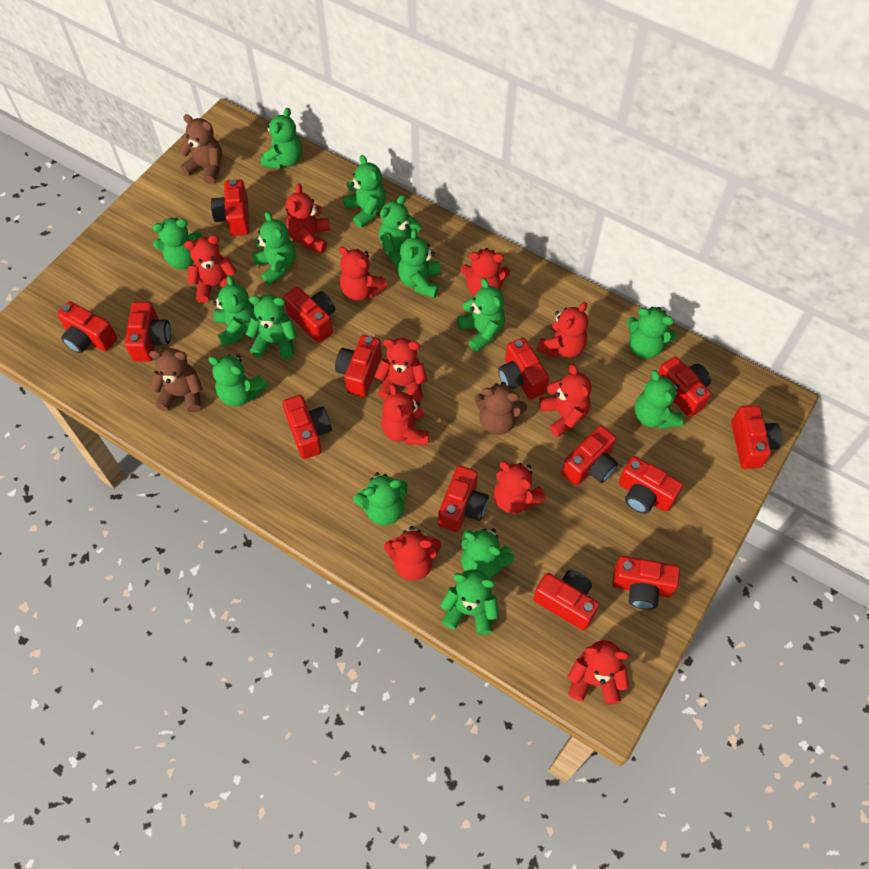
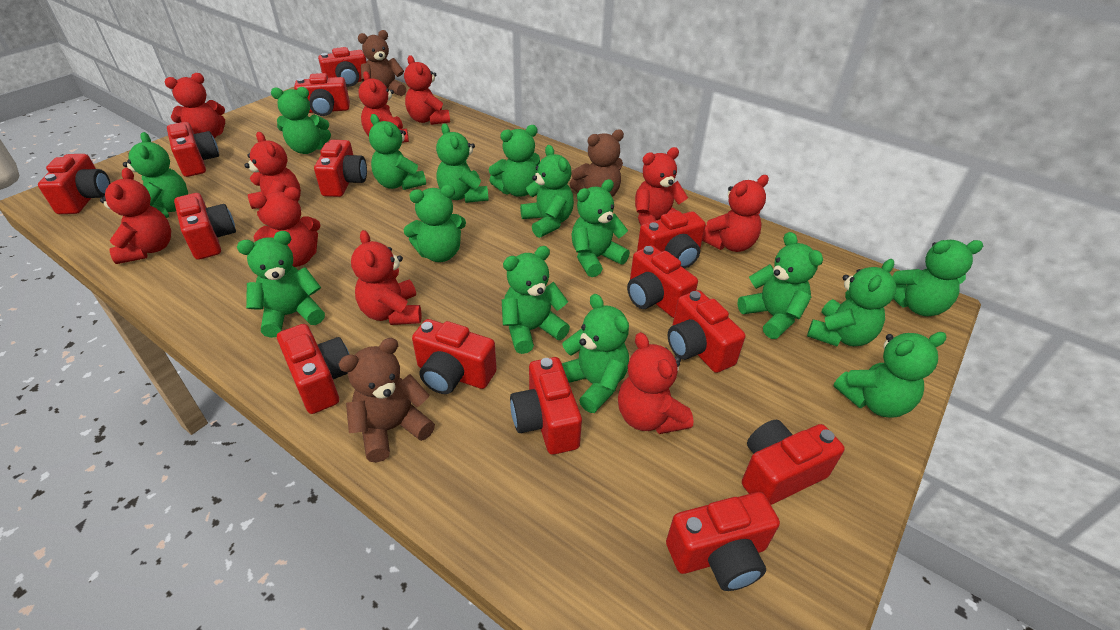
red teddy bear: [184,235,237,303] [285,184,330,253] [339,247,388,301] [375,338,427,402] [381,384,429,445] [384,526,442,580] [460,248,510,297] [493,461,546,514] [537,302,588,358] [539,364,591,437] [568,640,629,705] = 11 -> [100,168,171,264] [165,73,225,138] [245,132,301,225] [251,187,321,267] [351,230,421,325] [359,71,409,143] [404,55,450,125] [618,332,694,434] [635,147,688,225] [702,175,769,252] = 10

